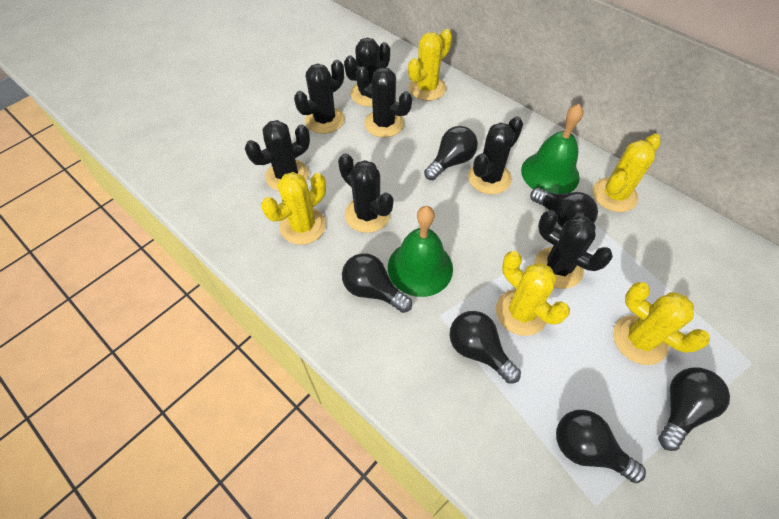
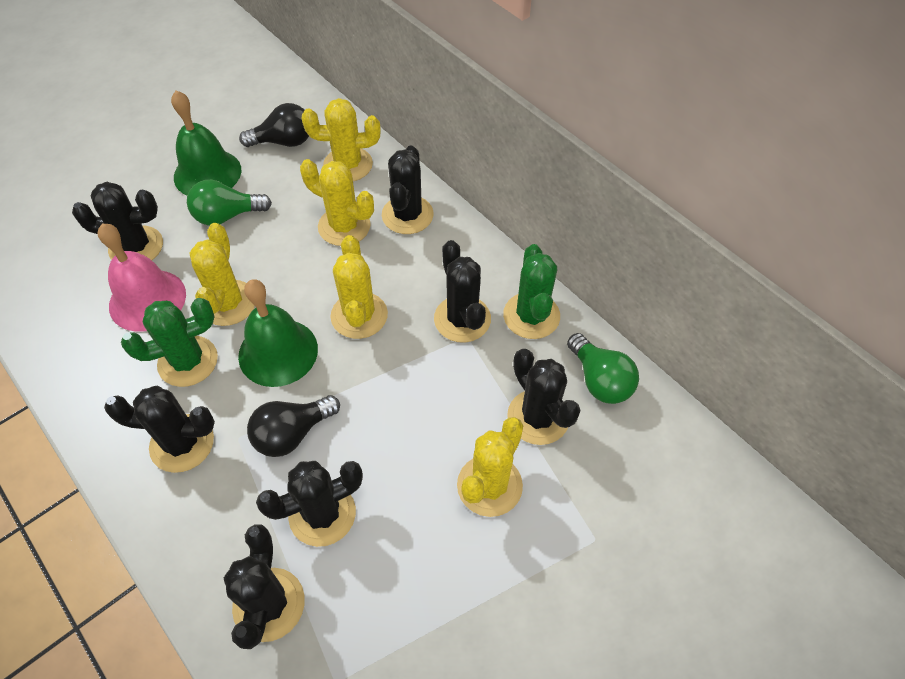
black light bulb: [342,253,412,313] [424,126,478,180] [449,311,521,384] [530,188,598,228] [556,410,646,483] [658,367,730,451] = 6 -> [239,103,309,147] [247,395,340,457] = 2
green cactus: none = 0 -> [121,298,218,387] [503,244,560,339] = 2
green light bulb: none = 0 -> [187,180,272,225] [567,333,639,404] = 2
pink bell: none = 0 -> [98,224,186,332] = 1

